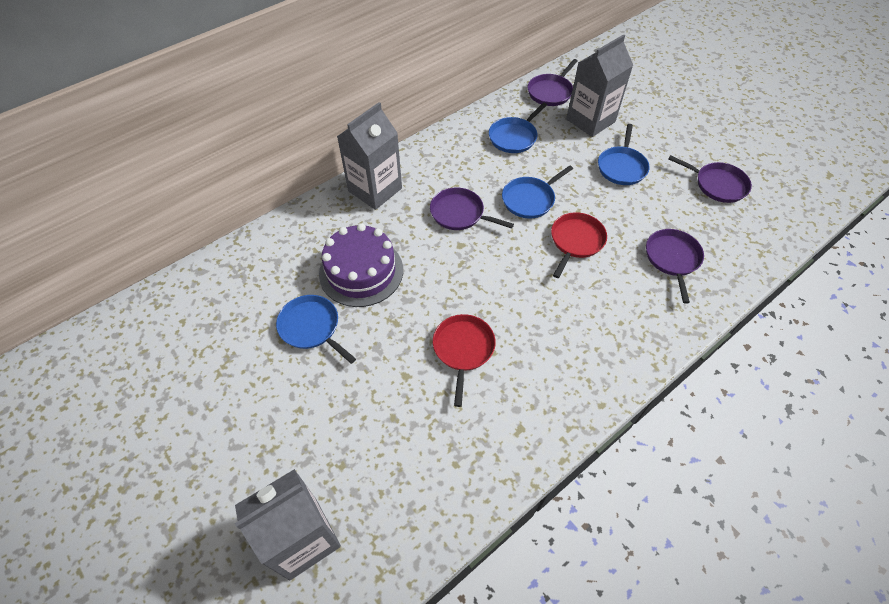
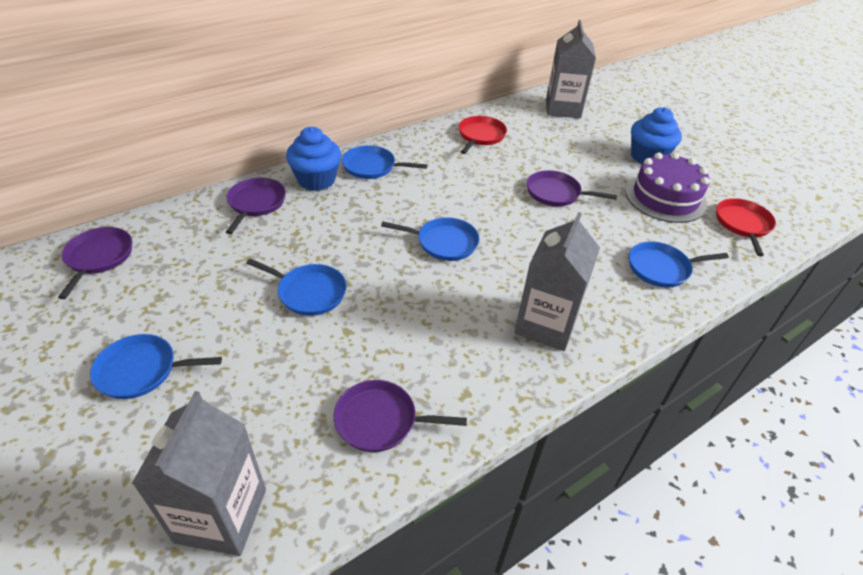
blue cupcake: none = 0 -> [286,127,341,191] [631,107,682,164] = 2
blue pan: [276,295,356,364] [489,102,547,153] [502,166,573,219] [598,124,650,185] = 4 -> [90,334,222,399] [246,258,347,316] [342,145,427,179] [381,217,479,261] [629,242,729,287] = 5

